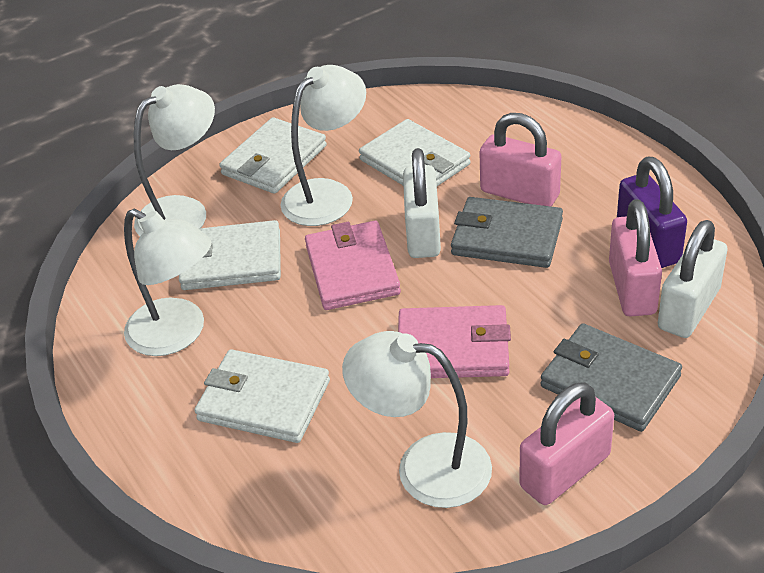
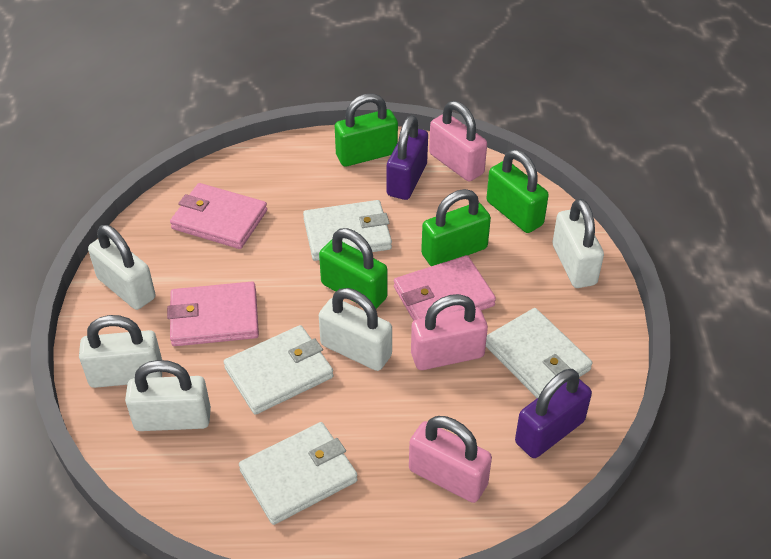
green padlock: none = 0 -> [319,228,387,309] [335,93,398,167] [421,189,491,266] [486,149,549,233] = 4
grey wallet: [451,197,563,268] [540,323,682,432] = 2 -> none = 0
pink wallet: [305,221,401,310] [398,305,511,378] = 2 -> [167,282,259,346] [170,183,267,249] [394,255,496,321] = 3
purple padlock: [617,157,687,268] = 1 -> [387,115,428,200] [515,369,592,458] = 2
white lamp: [124,208,212,356] [134,84,215,236] [280,65,366,226] [342,331,492,508] = 4 -> none = 0
white padlock: [403,148,441,258] [658,220,728,338] = 2 -> [79,315,162,388] [88,225,155,310] [125,360,211,431] [319,288,392,371] [553,199,604,288] = 5

